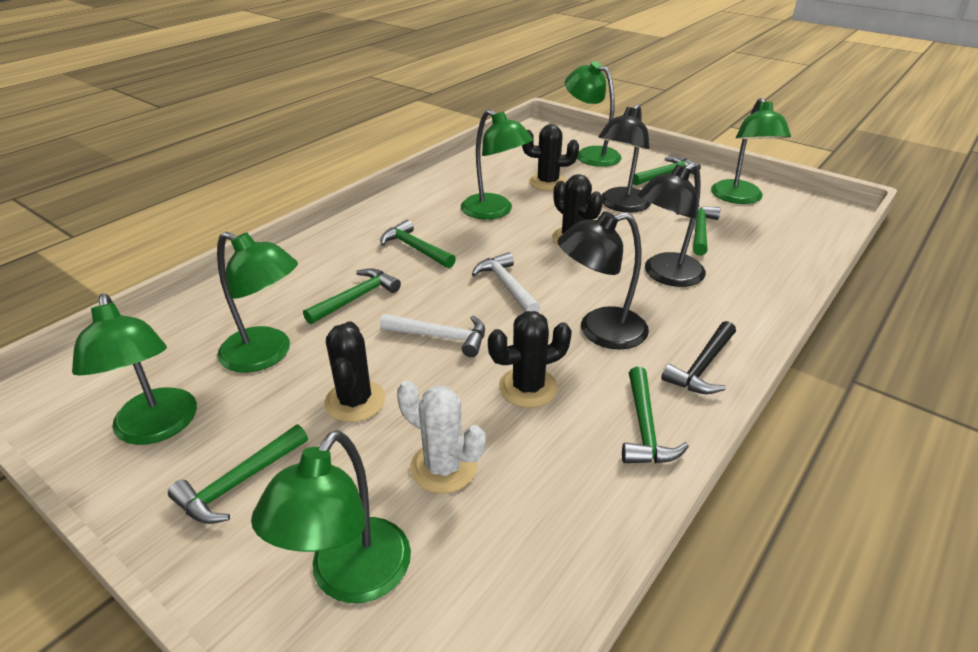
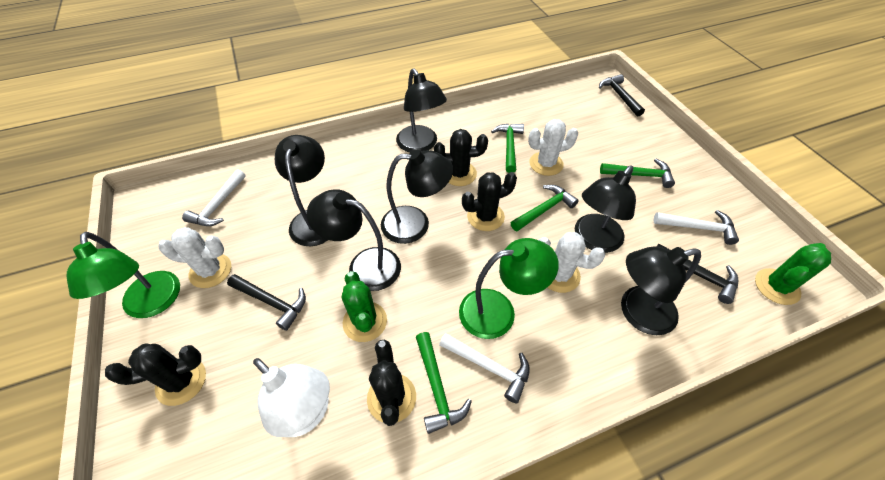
black hammer: [661,321,736,394] = 1 -> [227,274,306,331] [599,74,645,117] [657,244,738,304] = 3
black lamp: [558,211,649,350] [598,104,651,213] [637,163,706,287] = 3 -> [275,135,328,246] [307,189,401,291] [381,149,453,244] [396,69,447,153] [575,165,636,253] [621,246,701,335] = 6
green cactus: none = 0 -> [342,271,387,342] [755,243,831,305] = 2
green hammer: [168,425,308,524] [303,268,401,324] [380,220,456,268] [622,367,689,464] [633,157,701,186] [676,205,720,256] = 6 -> [416,332,472,434] [491,123,524,173] [511,185,579,231] [600,159,675,188] = 4
green lamp: [72,294,197,445] [217,232,298,373] [251,430,411,603] [461,109,533,219] [565,61,621,167] [711,98,791,204] = 6 -> [67,232,180,318] [459,238,559,339] = 2
white cactus: [397,381,485,494] = 1 -> [158,227,231,288] [528,119,578,176] [538,232,605,293] = 3
white hammer: [380,314,485,357] [472,252,541,312] = 2 -> [182,169,246,226] [439,333,530,403] [654,210,739,245] = 3
white lamp: none = 0 -> [253,358,330,437] = 1

